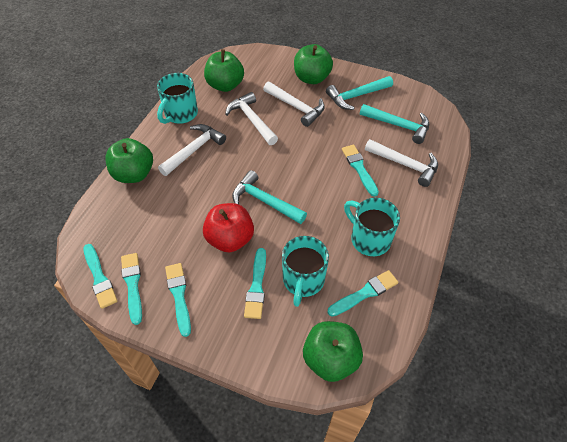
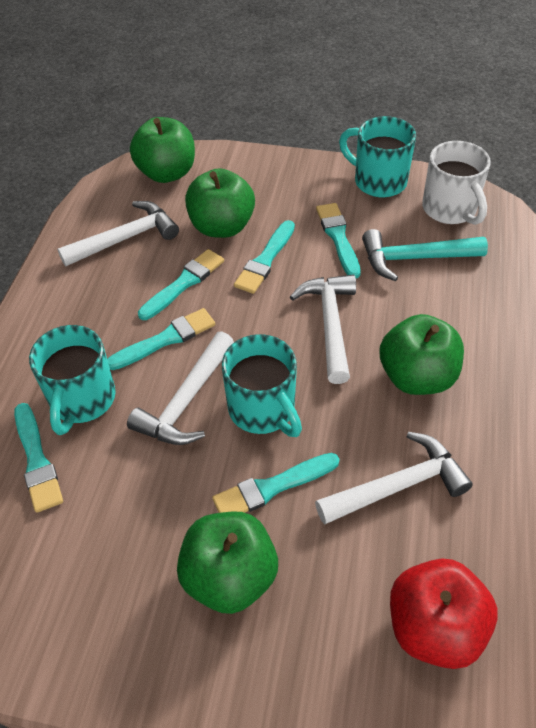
turquoise hammer: [232,170,307,224] [326,76,393,110] [360,104,429,144] = 3 -> [362,229,488,281] = 1
white mug: none = 0 -> [422,141,491,225] = 1

